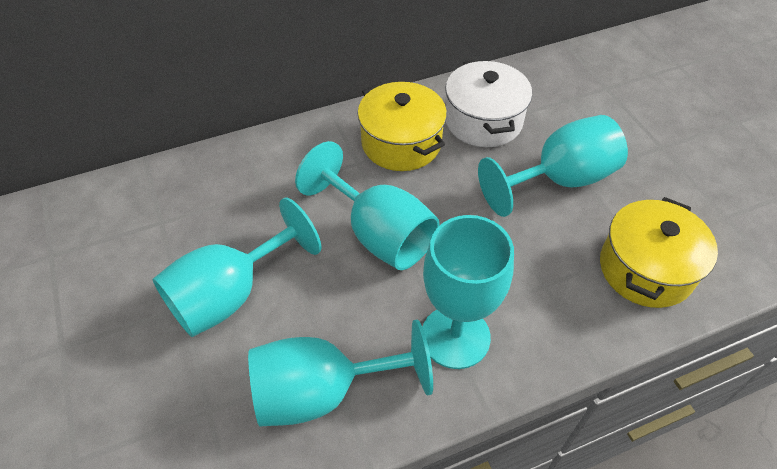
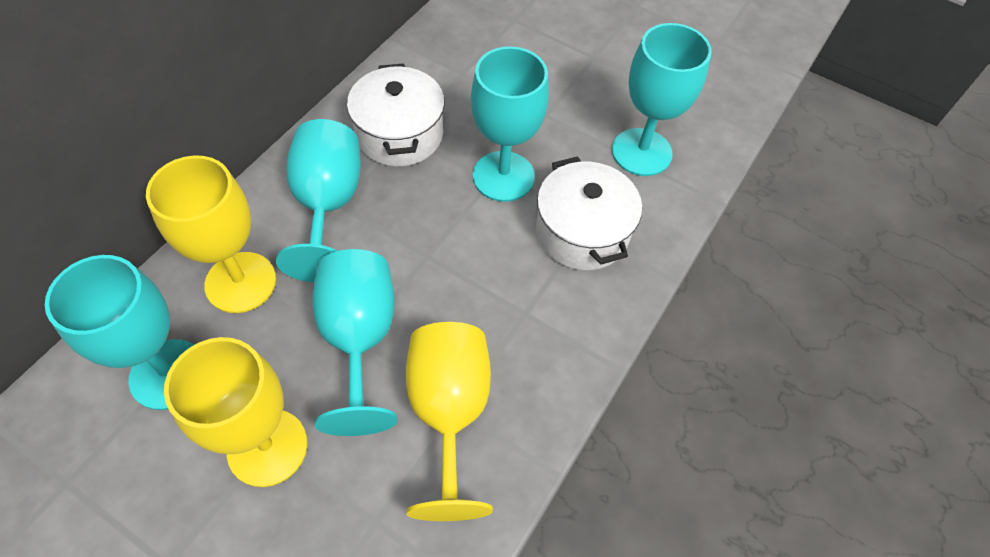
white pot: [445,59,532,147] = 1 -> [347,64,445,167] [536,156,642,270] = 2
yellow goblet: none = 0 -> [146,155,276,313] [164,337,308,487] [406,322,493,521] = 3
yellow pot: [358,82,447,171] [600,197,718,308] = 2 -> none = 0

